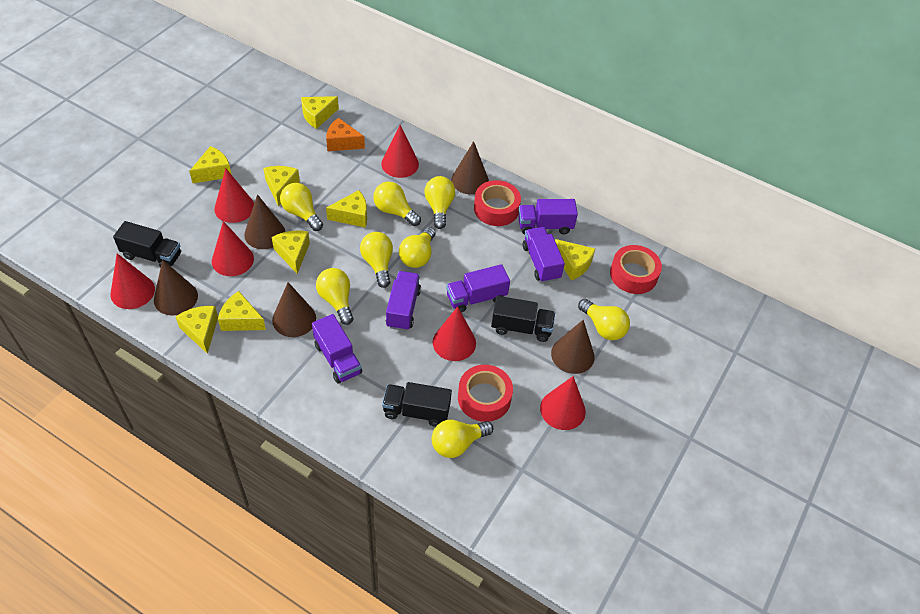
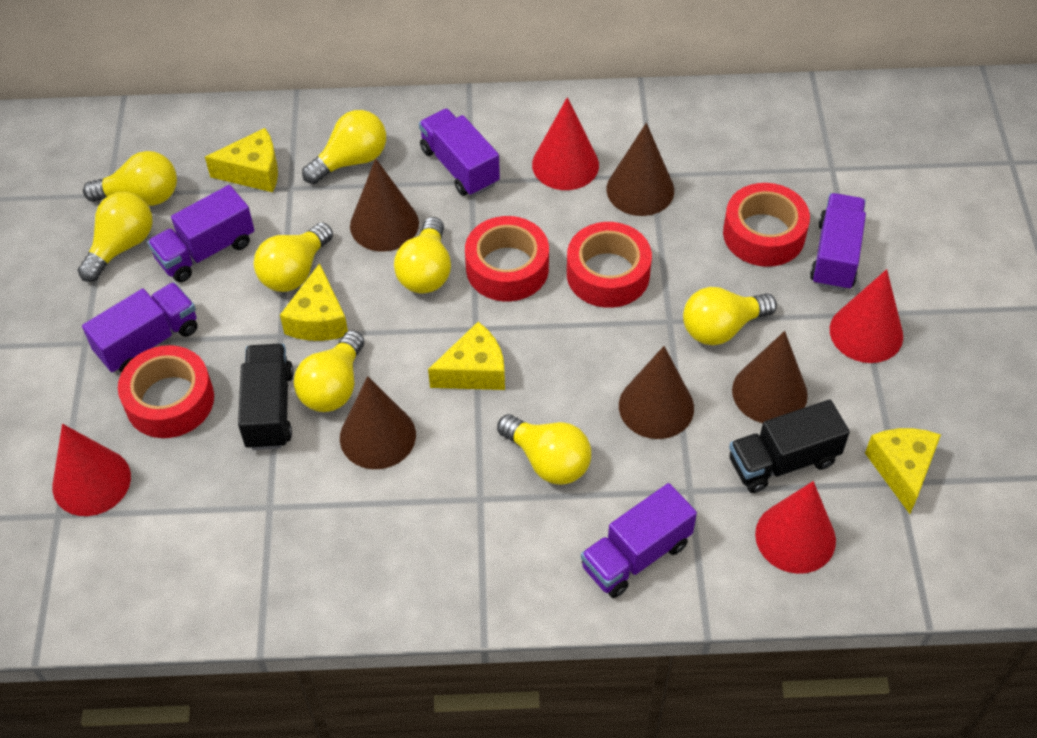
black truck: [113,221,181,268] [382,382,452,427] [491,296,555,342] = 3 -> [238,344,293,450] [729,400,850,493] = 2
orange cheese: [326,118,365,151] = 1 -> none = 0
red cone: [111,253,155,309] [212,221,254,276] [214,168,254,223] [381,125,419,178] [433,306,476,361] [540,376,586,430] = 6 -> [53,424,131,516] [532,97,599,190] [755,481,836,574] [830,269,903,363] = 4
red tape: [458,365,513,422] [474,180,521,226] [610,245,662,294] = 3 -> [118,345,214,438] [465,216,549,301] [567,222,652,308] [723,183,810,267] = 4
yellow cheese: [175,306,218,354] [189,146,232,183] [218,291,266,331] [263,166,300,207] [272,230,310,274] [301,96,339,129] [326,190,367,228] [555,239,595,280] = 8 -> [205,128,278,192] [280,263,348,341] [428,322,505,390] [865,428,941,514] = 4

